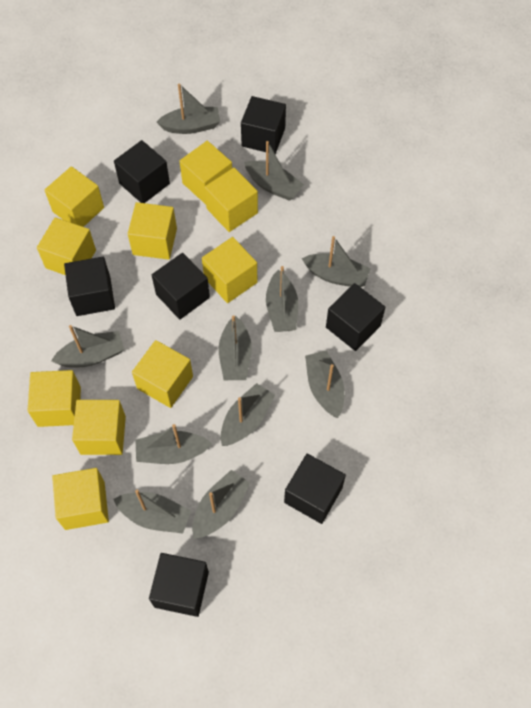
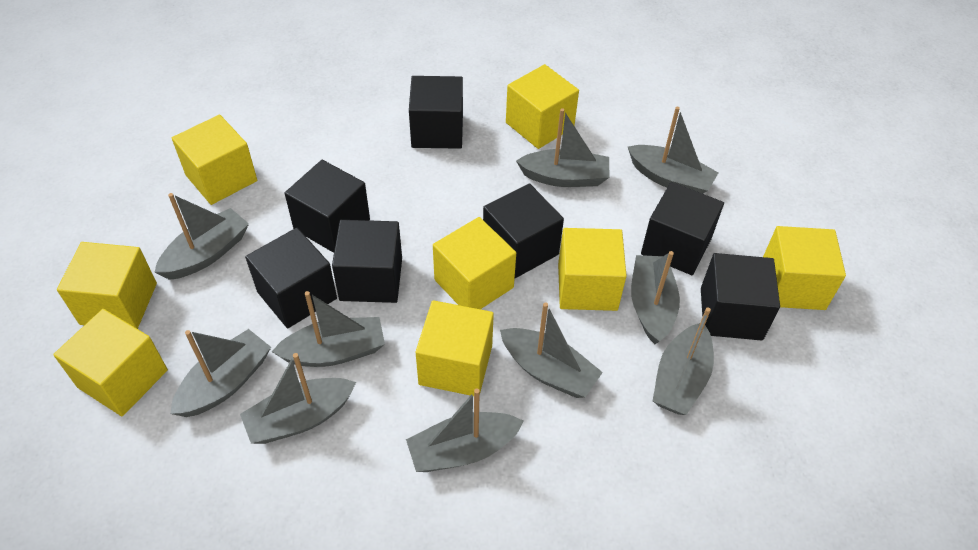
grey boat: [51,325,124,368] [113,490,191,534] [135,424,212,464] [157,84,220,134] [192,470,250,539] [219,315,252,380] [220,383,275,446] [244,141,304,201] [266,266,298,332] [302,236,371,287] [305,350,345,418] = 11 -> [154,193,249,280] [170,329,271,417] [240,353,356,444] [272,291,385,367] [406,388,524,472] [500,302,603,398] [516,108,609,187] [628,107,718,194] [631,251,680,344] [653,308,714,415] = 10
yellow cube: [28,370,81,427] [37,217,96,275] [45,166,104,227] [52,468,109,530] [72,400,126,455] [128,202,177,260] [132,340,193,408] [179,141,232,204] [202,237,257,303] [204,168,258,232] = 10 -> [53,309,168,416] [57,242,157,329] [172,115,257,205] [416,300,494,396] [433,217,516,309] [506,64,579,149] [558,228,627,311] [763,226,846,310] = 8

